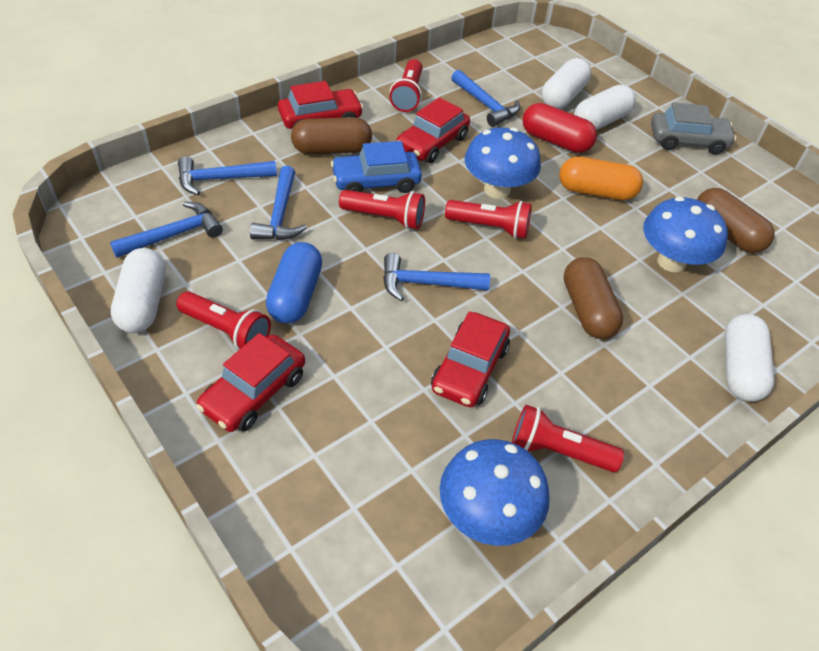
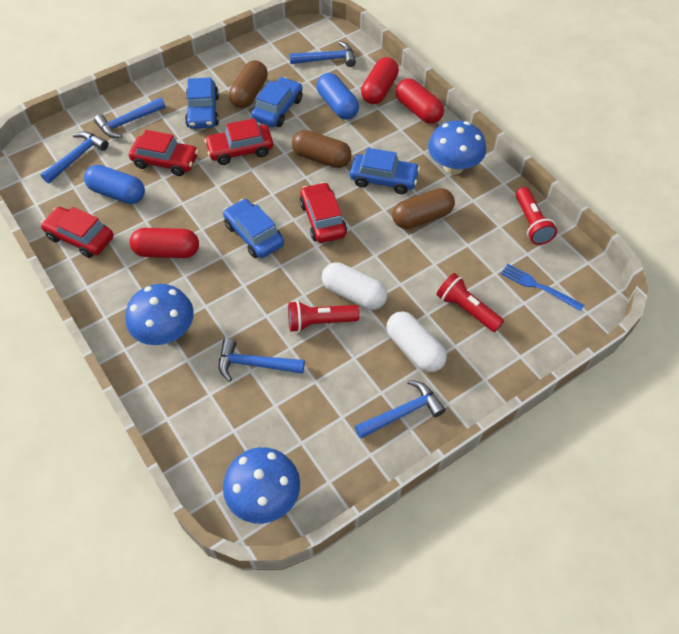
blue capsule: [266,242,322,324] = 1 -> [84,165,145,204] [316,73,359,120] = 2
blue car: [331,141,422,193] = 1 -> [185,77,219,129] [223,199,284,258] [251,77,303,127] [350,148,420,194] = 4
blue fork: none = 0 -> [501,264,584,311] = 1
grey car: [651,102,736,155] = 1 -> none = 0
orange capsule: [559,157,643,200] = 1 -> none = 0
red capsule: [523,103,597,153] = 1 -> [130,228,199,258] [361,57,399,104] [396,78,444,124] = 3
red flashlight: [177,291,271,350] [339,190,425,229] [389,59,423,112] [445,200,532,239] [512,405,624,472] = 5 -> [288,301,359,332] [437,273,504,332] [516,187,557,245] = 3
white capsule: [111,248,166,333] [542,58,591,109] [574,85,636,130] [724,314,775,402] = 4 -> [322,262,387,310] [386,311,447,372] = 2

